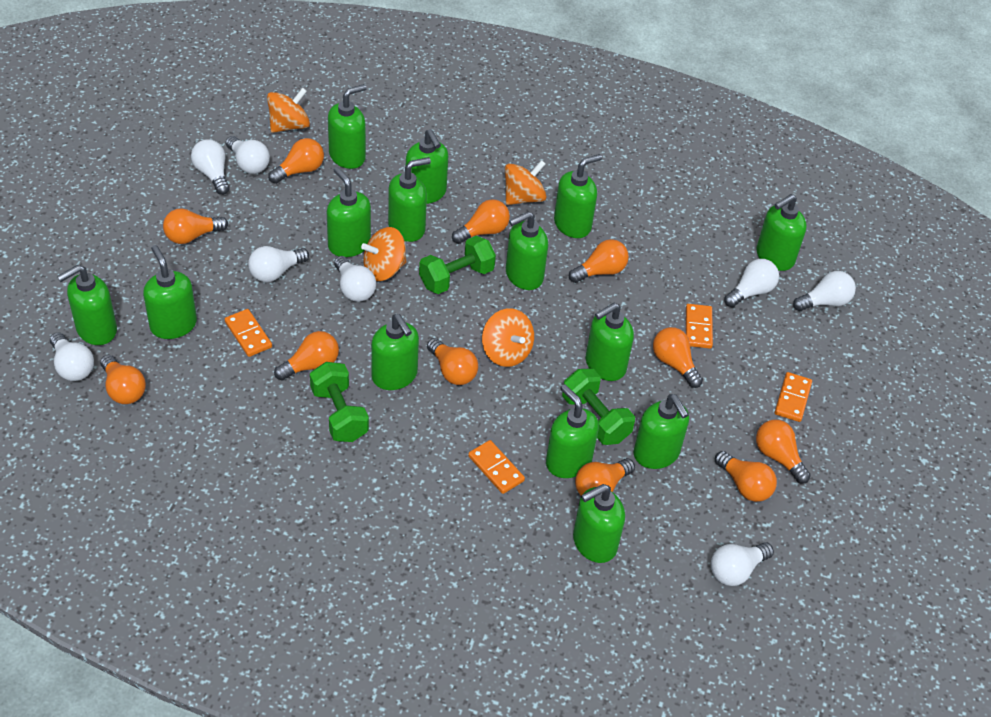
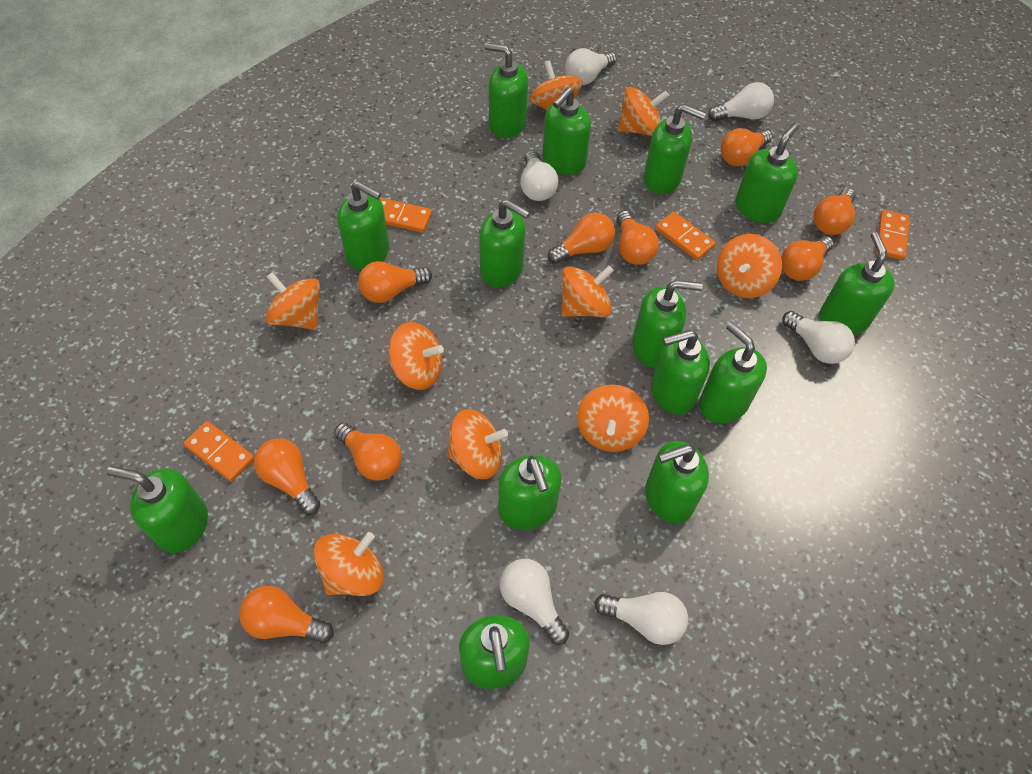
green dumbbell: [310,362,369,442] [419,236,496,294] [562,369,635,445] = 3 -> none = 0
orange light bulb: [100,355,146,404] [163,208,228,244] [268,138,324,184] [274,331,339,380] [427,338,478,385] [452,199,510,244] [569,239,629,283] [575,458,635,495] [653,327,703,388] [715,451,777,502] [756,419,811,484] = 11 -> [239,586,334,643] [254,438,320,515] [334,423,402,481] [358,261,432,303] [548,212,615,264] [616,211,659,265] [721,128,772,166] [781,236,834,281] [814,188,856,235] = 9
orange spinning top: [267,88,310,133] [361,227,406,281] [482,308,534,367] [505,160,546,205] = 4 -> [265,272,320,330] [313,532,384,596] [388,322,444,390] [446,409,508,479] [529,60,583,110] [561,266,614,317] [577,384,649,452] [617,87,669,136] [717,234,782,298] = 9
white light bulb: [50,332,94,381] [191,139,230,195] [226,136,270,174] [248,246,309,282] [334,256,376,302] [711,542,774,586] [724,259,779,307] [793,271,856,311] = 8 -> [500,559,569,645] [520,150,559,201] [565,48,617,85] [594,592,688,645] [708,82,774,121] [782,311,855,364] = 6

